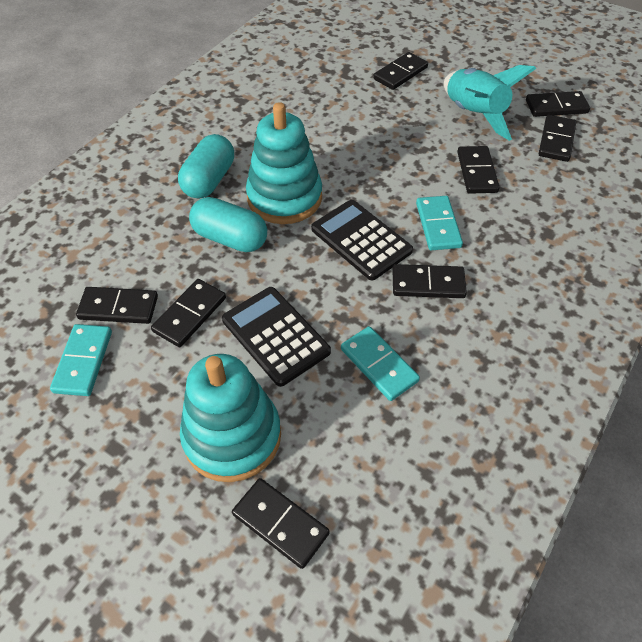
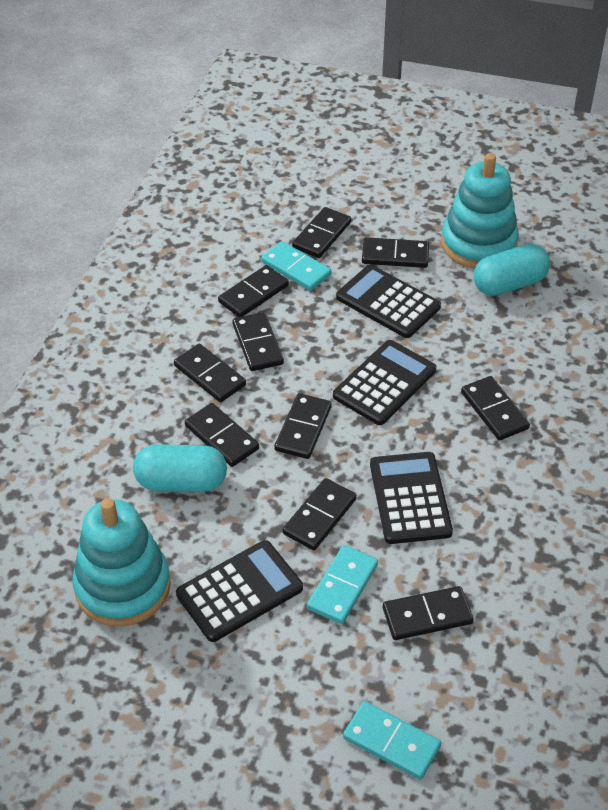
black calculator: [222,287,331,387] [311,200,413,280] = 2 -> [176,540,303,642] [333,340,436,425] [336,265,441,338] [370,452,453,544] = 4
black domino: [76,287,158,324] [151,279,226,347] [232,478,329,569] [373,52,428,90] [393,264,467,298] [457,146,500,194] [526,91,590,117] [539,115,576,162] = 8 -> [174,344,246,402] [185,403,259,467] [218,265,289,317] [232,312,284,371] [274,393,332,459] [283,478,357,550] [292,207,351,258] [362,237,429,268] [383,586,474,640] [461,376,530,440] = 10
turquoise rocket: [444,65,536,141] = 1 -> none = 0

